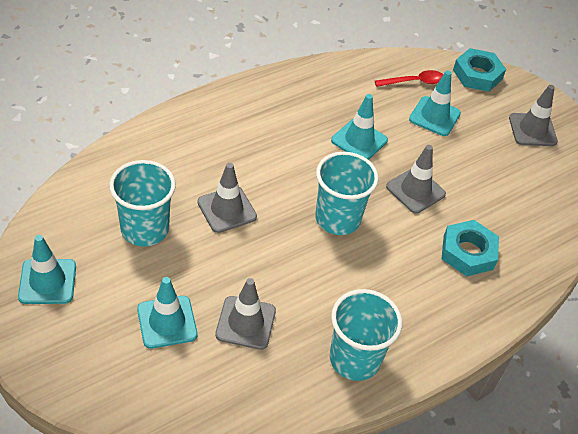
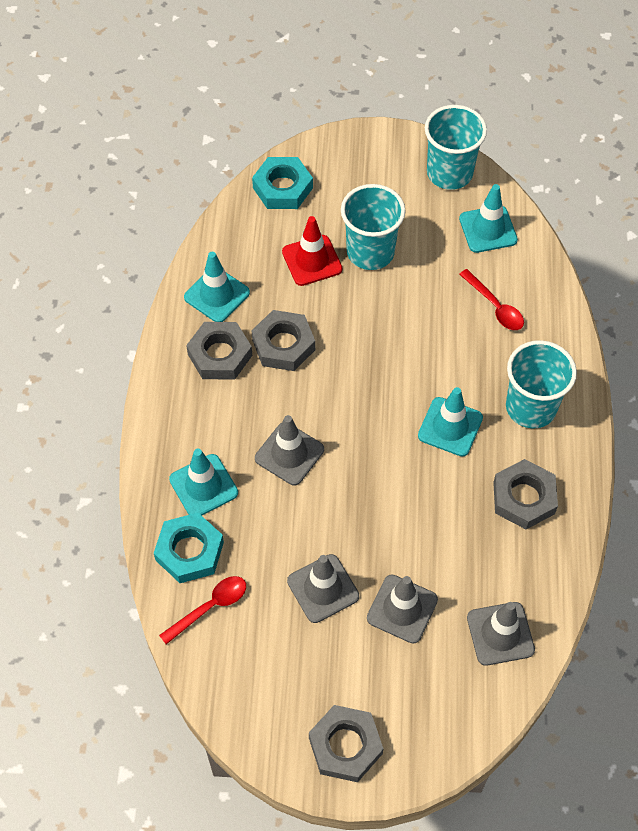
grey nut: none = 0 -> [186,322,252,380] [252,310,315,371] [309,705,384,782] [493,459,558,529] = 4
red spoon: [375,70,443,87] = 1 -> [159,576,246,644] [459,269,524,330] = 2
red traffic cone: none = 0 -> [282,216,342,286] = 1

